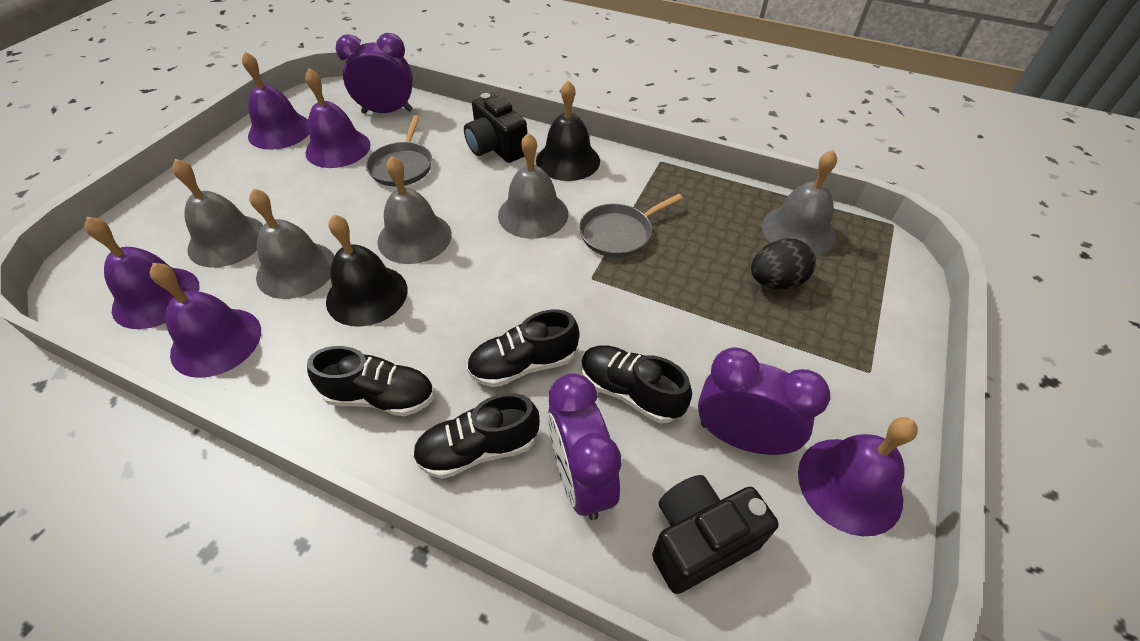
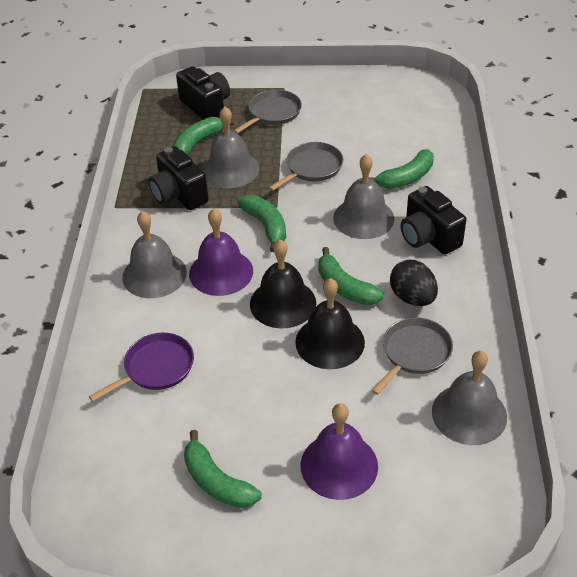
black camera: [464,93,527,163] [652,475,779,594] = 2 -> [148,146,208,210] [176,66,230,120] [400,186,466,255] = 3
black shoe: [307,346,434,416] [413,393,539,479] [467,309,579,387] [581,345,692,423] = 4 -> none = 0
green banana: none = 0 -> [173,117,234,155] [184,430,262,508] [237,195,286,252] [319,247,384,305] [368,149,434,189] = 5
grey bell: [172,159,263,267] [249,188,334,299] [377,156,452,264] [498,133,568,239] [762,150,837,256] = 5 -> [122,211,187,298] [202,107,259,188] [333,154,394,239] [432,351,507,445] = 4
grey pan: [366,115,432,186] [579,194,683,257] = 2 -> [234,90,302,134] [269,142,343,191] [371,318,453,395] = 3
purple bell: [84,217,200,329] [150,263,261,378] [242,52,309,150] [305,68,371,168] [798,417,918,536] = 5 -> [189,209,253,296] [300,403,378,500] = 2
purple clock: [336,33,413,114] [548,374,622,520] [698,347,830,455] = 3 -> none = 0
purple pan: none = 0 -> [89,333,194,402] = 1

